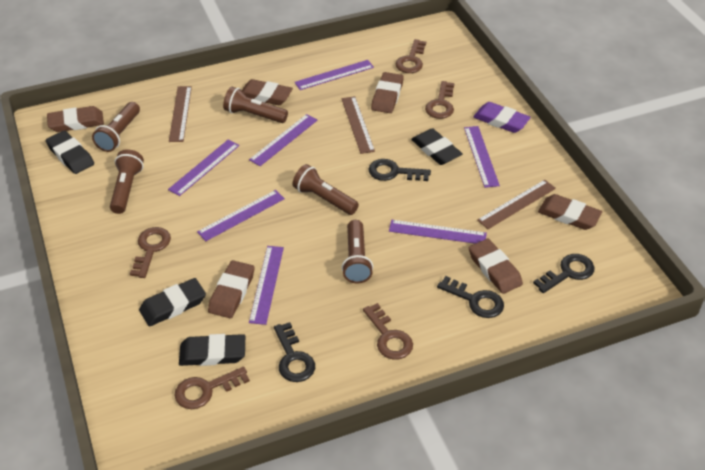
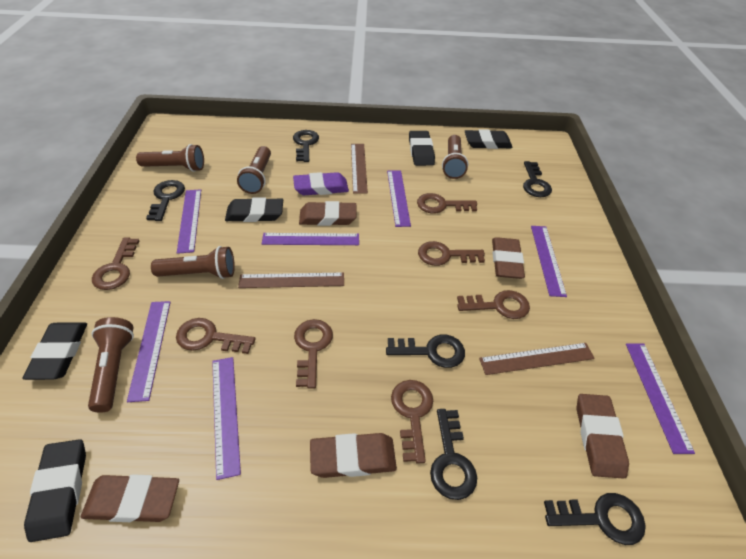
black eraser: [46,131,94,174] [139,278,206,327] [179,334,245,366] [411,128,463,165] = 4 -> [22,322,87,380] [24,439,86,542] [225,197,283,222] [409,131,435,166] [465,129,513,149] = 5
black key: [274,322,315,382] [368,159,431,181] [437,276,504,318] [533,254,595,293] = 4 -> [146,180,185,221] [293,130,319,162] [386,335,465,368] [430,409,477,500] [523,161,552,197] [544,493,646,545] = 6
brown eraser: [47,106,104,132] [208,260,255,318] [242,79,293,105] [371,72,404,113] [469,239,523,294] [538,194,602,230] = 6 -> [81,474,179,522] [299,201,357,226] [310,433,397,478] [492,237,525,279] [576,394,629,479] = 5
brown key: [130,227,171,278] [175,366,250,409] [363,303,413,360] [396,39,426,73] [425,81,454,119] = 5 -> [92,238,139,290] [176,318,255,354] [294,319,333,389] [391,380,433,464] [417,193,477,213] [418,241,485,266] [457,290,530,319] = 7

